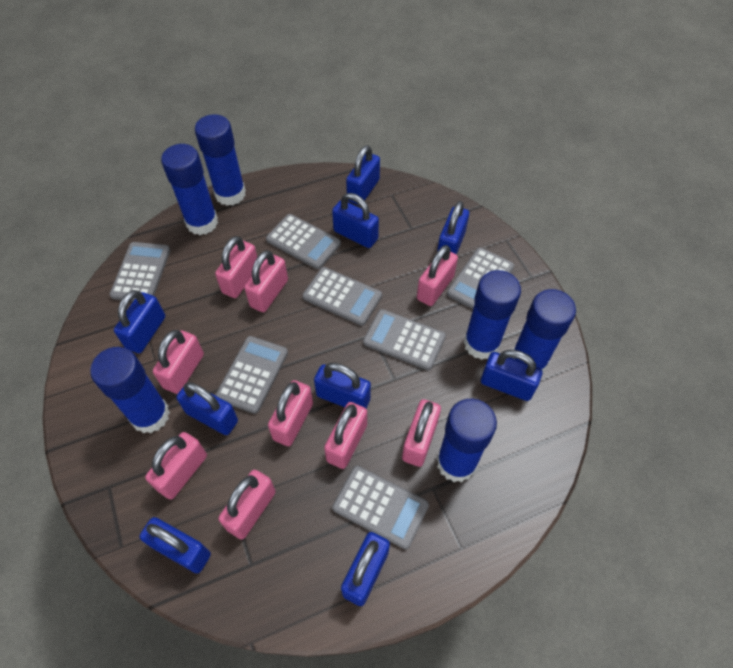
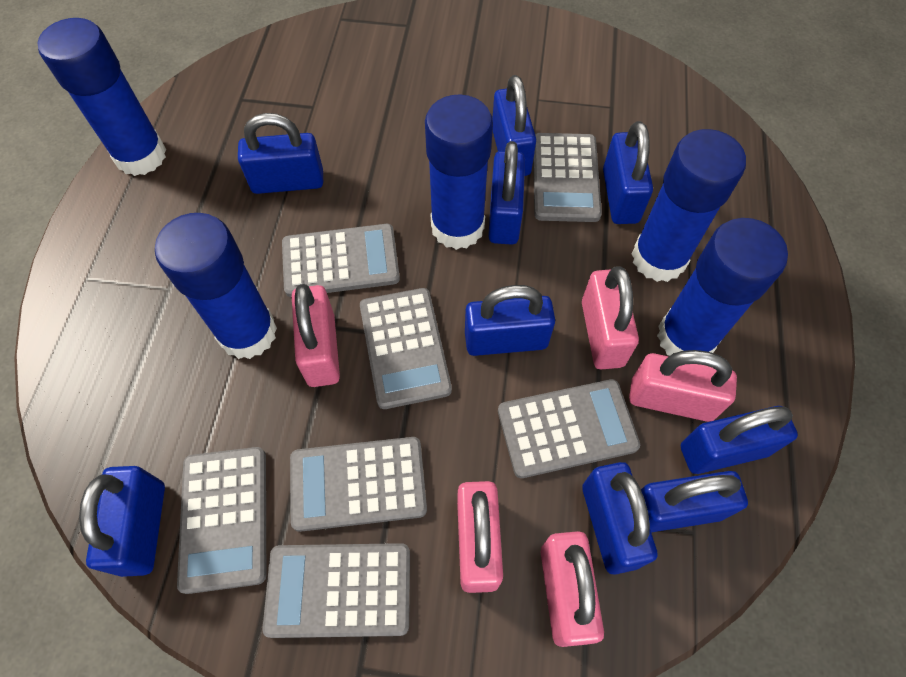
blue glue stick: [90,347,170,433] [161,144,218,235] [195,114,246,206] [437,399,497,482] [464,270,521,360] [513,289,576,374] = 6 -> [38,18,166,176] [155,213,277,359] [425,94,493,250] [632,129,746,282] [657,218,788,356] = 5
pink padlock: [145,432,207,499] [153,330,204,394] [215,236,257,298] [218,470,276,539] [244,250,288,312] [268,380,313,446] [324,402,367,469] [402,399,441,467] [417,245,458,306] = 9 -> [292,284,340,387] [457,481,503,593] [541,531,604,647] [582,266,639,369] [629,350,737,422] = 5

